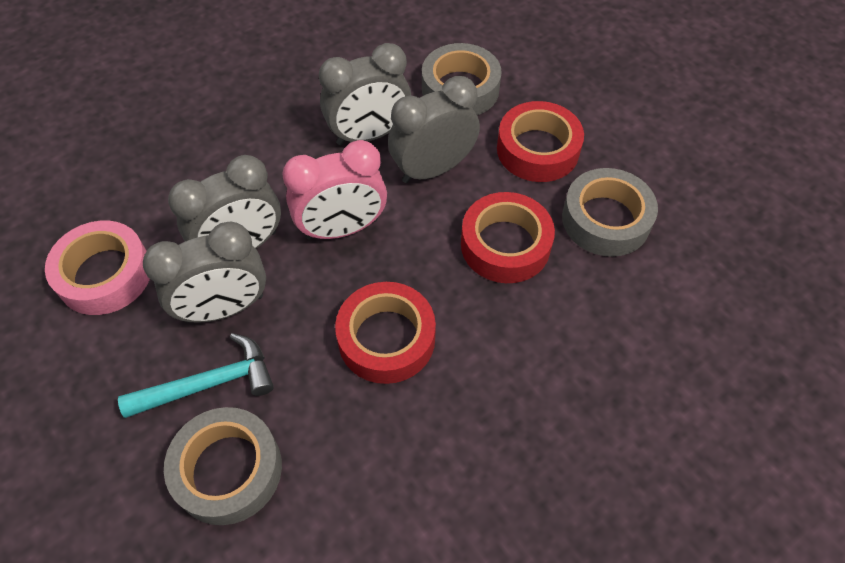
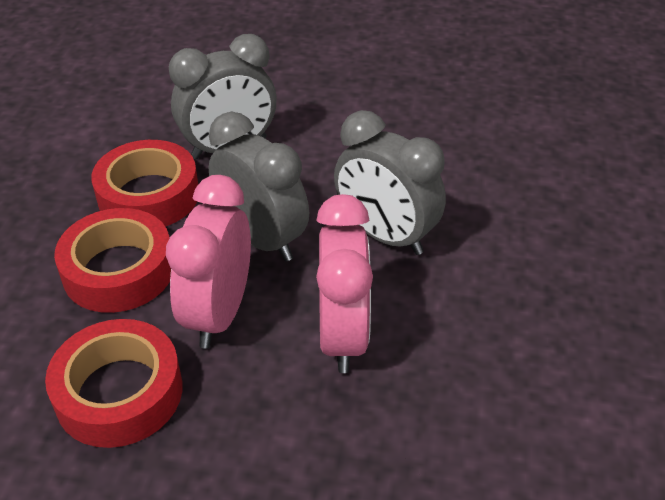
grey clock: [143,222,266,323] [168,155,281,249] [319,43,411,145] [388,76,480,183] = 4 -> [169,34,277,159] [209,112,309,261] [334,110,446,255] = 3
grey tape: [164,407,282,525] [422,43,502,115] [562,168,658,257] = 3 -> none = 0
pink clock: [282,140,387,240] = 1 -> [166,175,251,349] [316,194,373,373] = 2
pink tape: [45,221,150,315] = 1 -> none = 0
turquoise hammer: [118,333,274,418] = 1 -> none = 0

